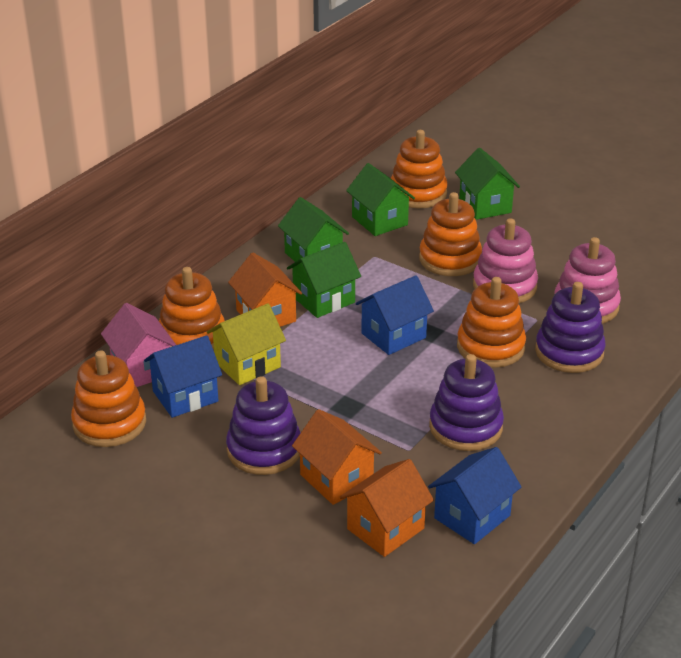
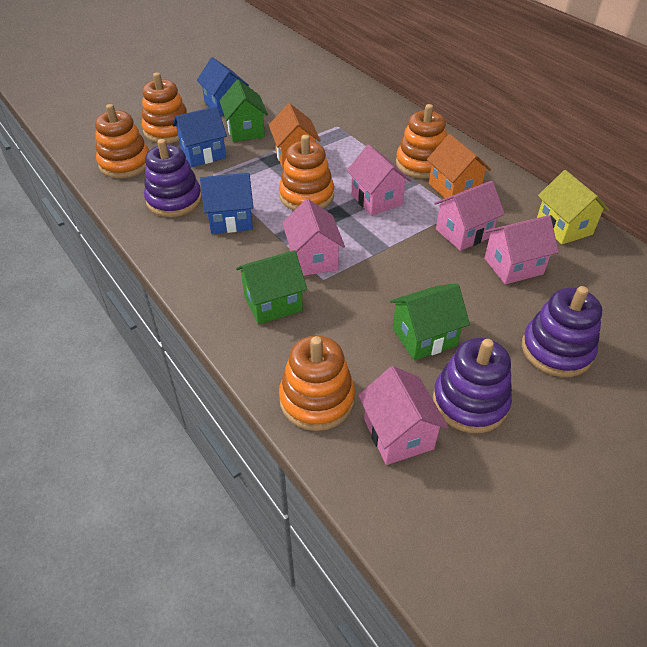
green house: [278,197,349,262] [287,242,361,318] [346,163,415,236] [455,148,520,220] = 4 -> [220,79,268,142] [236,250,307,324] [390,284,470,360] = 3
orange house: [228,253,302,327] [292,409,382,505] [340,459,434,557] = 3 -> [269,103,321,169] [427,134,491,201] = 2
pink house: [101,303,176,387] = 1 -> [282,199,345,276] [347,145,411,216] [358,366,449,465] [434,181,505,251] [484,215,559,284] = 5
pink stacking toy: [473,218,538,303] [554,237,621,324] = 2 -> none = 0

